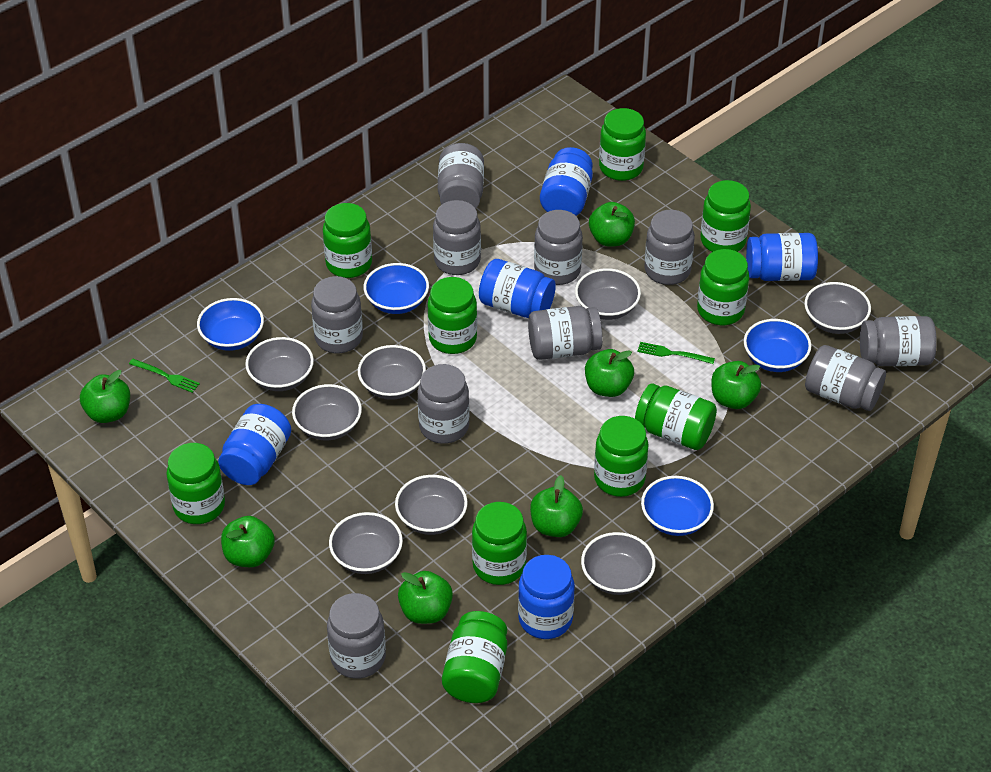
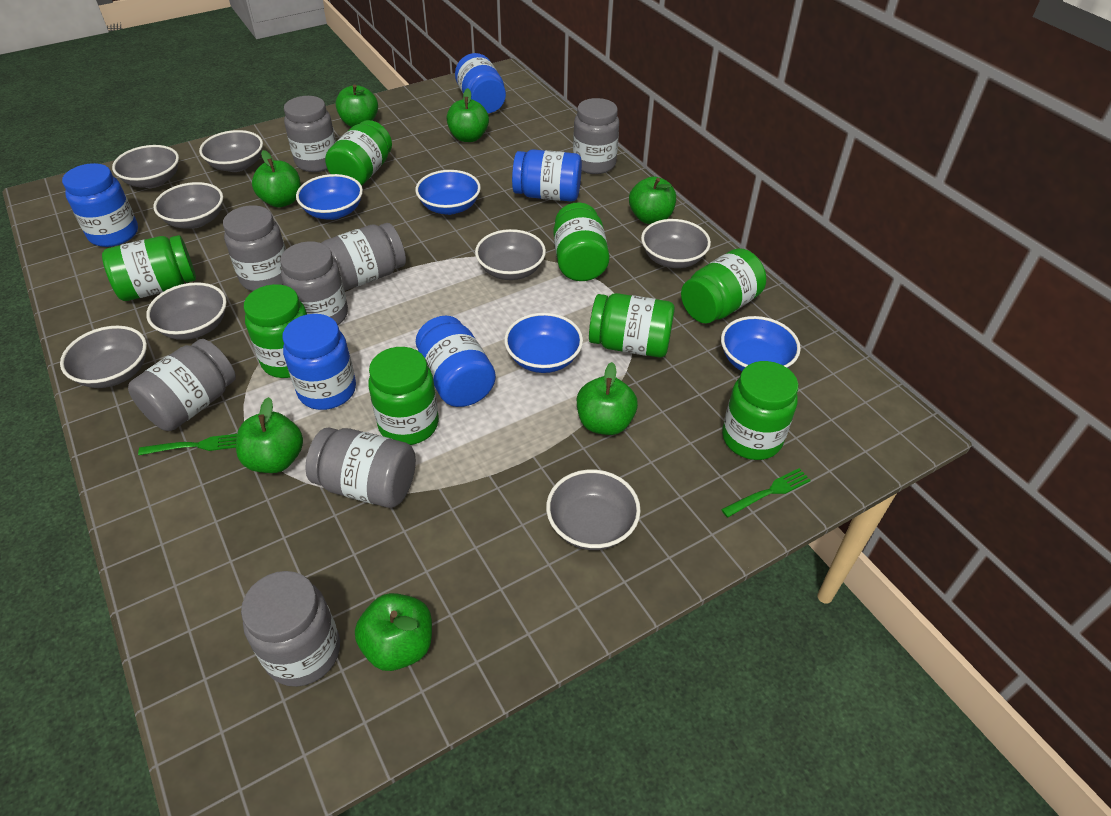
green jar: [166,443,225,524] [323,203,372,278] [427,277,477,354] [442,611,507,703] [472,502,527,585] [594,416,649,497] [599,108,646,181] [635,384,717,450] [697,249,749,325] [700,180,751,252] = 10 -> [102,235,196,301] [244,284,307,378] [325,120,392,186] [368,347,439,445] [553,202,610,281] [589,293,675,358] [681,248,766,323] [722,361,798,460] = 8
grey jar: [311,276,363,353] [327,593,386,679] [418,364,470,444] [433,200,481,275] [438,143,484,209] [528,306,602,360] [534,210,583,285] [645,210,695,285] [805,345,886,411] [860,316,937,366] = 10 -> [128,339,236,431] [223,205,286,291] [241,571,340,687] [280,241,348,325] [284,96,336,172] [305,427,416,508] [321,223,406,291] [573,98,619,174] = 8

